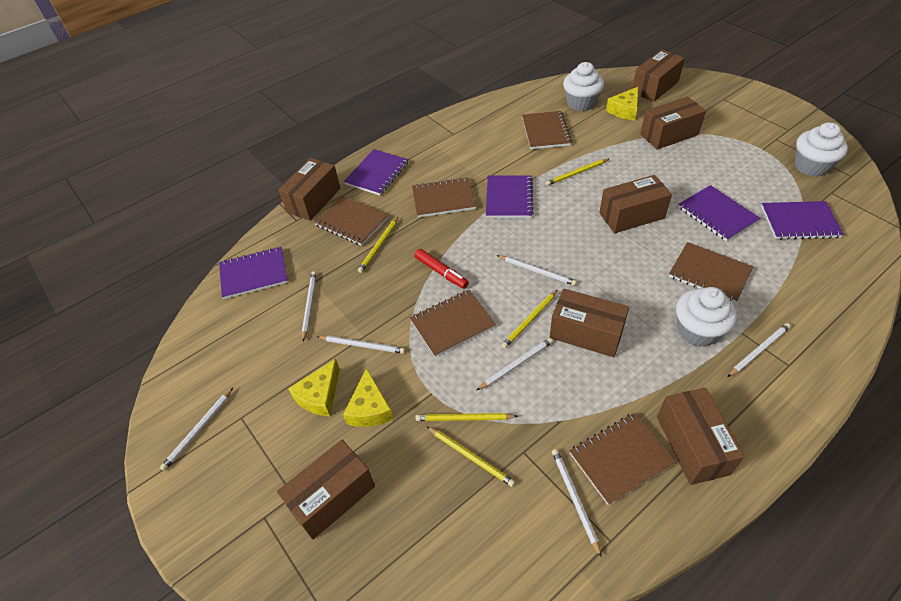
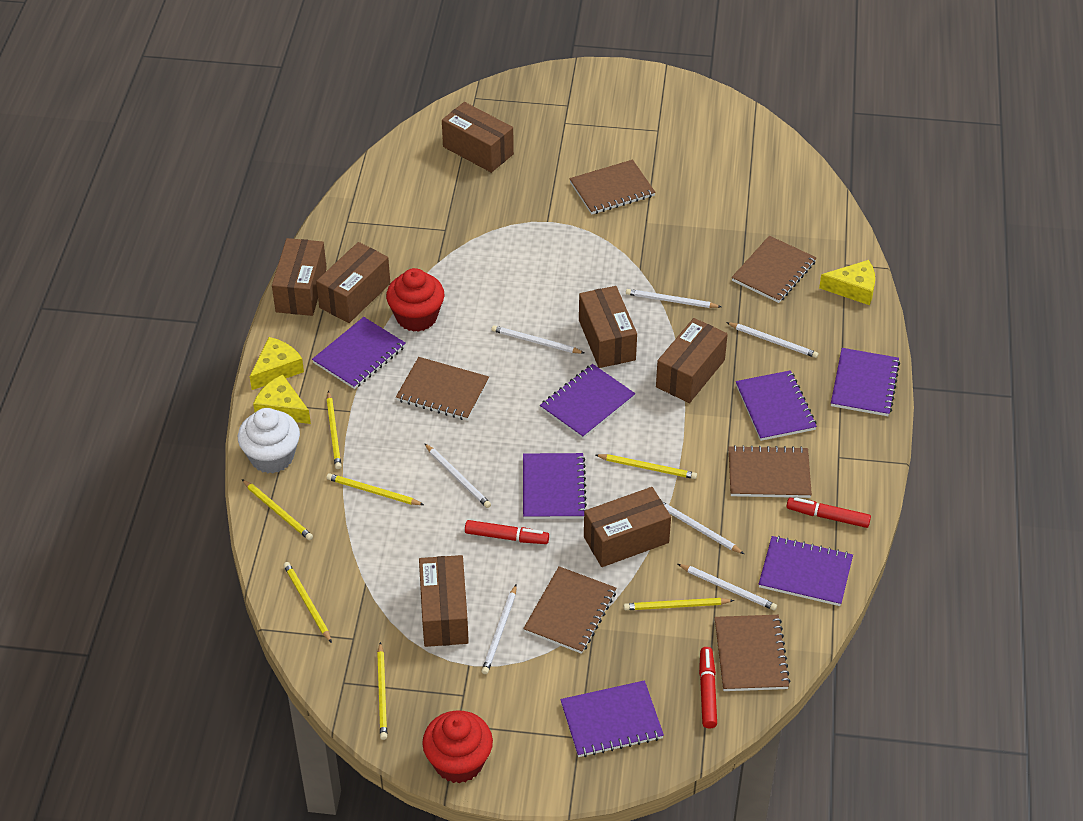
purple notebook: [219,247,288,299] [344,149,409,195] [486,175,533,218] [678,185,760,241] [761,201,844,240] = 5 -> [312,317,406,389] [523,453,587,519] [540,364,635,439] [560,680,664,757] [736,370,817,441] [759,536,853,606] [831,348,900,416] = 7
red cupcake: none = 0 -> [386,268,444,332] [422,710,493,783] = 2
red marker: [414,249,469,289] = 1 -> [465,520,549,544] [699,647,717,729] [786,497,871,528] = 3
white cupcake: [563,62,604,111] [676,287,737,347] [794,122,848,177] = 3 -> [238,408,300,473] = 1
yellow pencil: [358,217,398,273] [415,413,518,421] [427,426,515,487] [502,290,558,349] [546,159,609,186] = 5 -> [242,479,313,540] [283,562,332,643] [326,391,342,469] [326,473,424,505] [377,642,387,740] [596,454,697,479] [624,598,734,610] = 7

